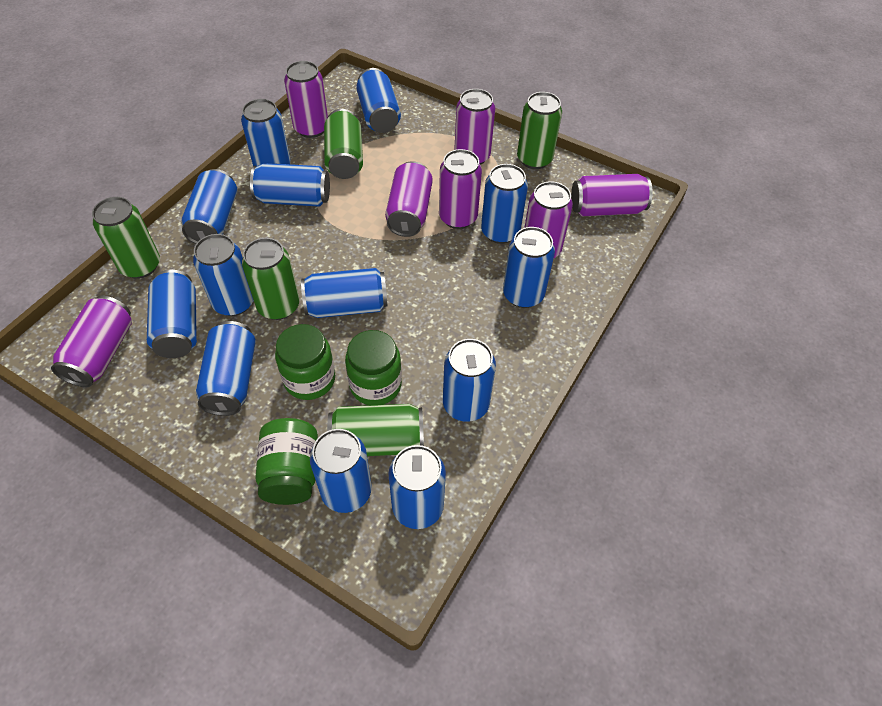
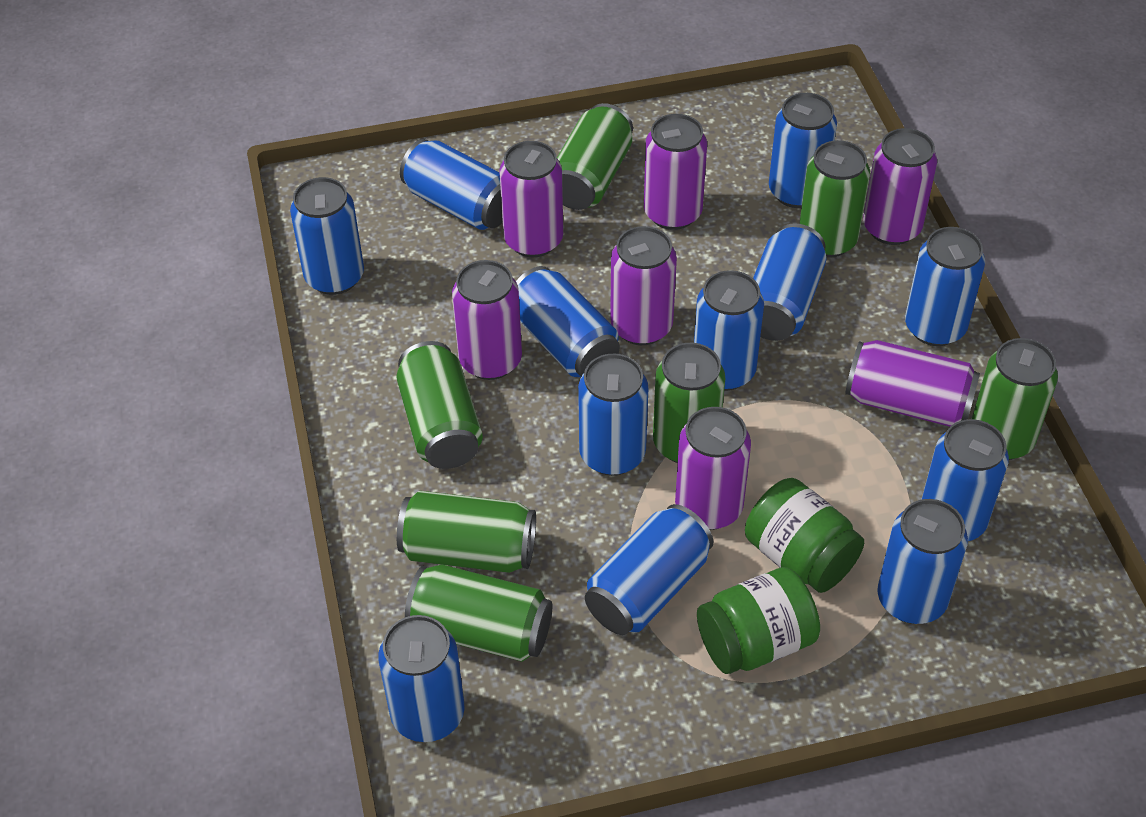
blue can: [147,270,197,358] [181,169,237,244] [193,234,254,316] [196,321,256,416] [241,99,291,166] [250,163,330,207] [301,268,387,318] [310,429,372,513] [356,68,401,133] [388,445,446,529] [443,339,496,422] [481,164,528,244] [503,227,555,308] = 13 -> [290,177,364,295] [378,615,465,742] [400,139,503,230] [516,266,620,377] [578,354,648,476] [585,504,713,635] [694,270,764,391] [753,223,826,341] [769,93,837,208] [877,499,968,624] [905,227,985,346] [921,419,1009,541] = 12
green can: [92,197,160,279] [242,238,299,320] [324,109,363,179] [327,404,424,456] [517,92,562,169] = 5 -> [396,341,483,469] [397,491,536,573] [405,564,552,662] [557,103,633,210] [653,343,725,463] [799,140,870,258] [972,338,1058,460] = 7
green jar: [255,418,318,505] [275,324,335,400] [345,330,402,405] = 3 -> [697,567,820,674] [745,478,864,593] = 2

